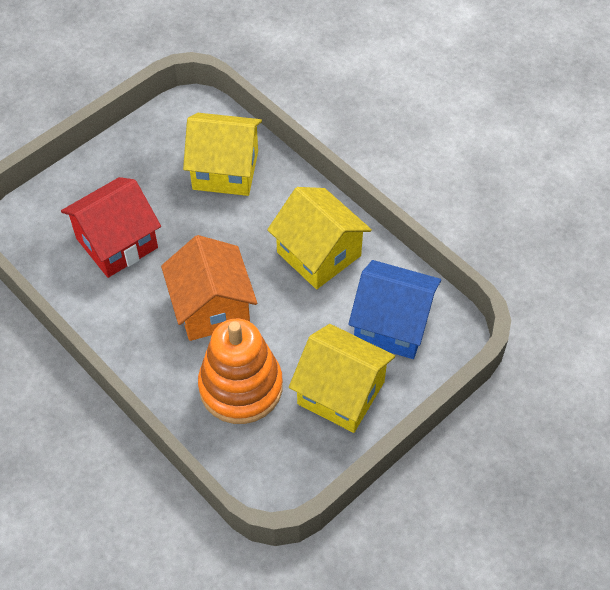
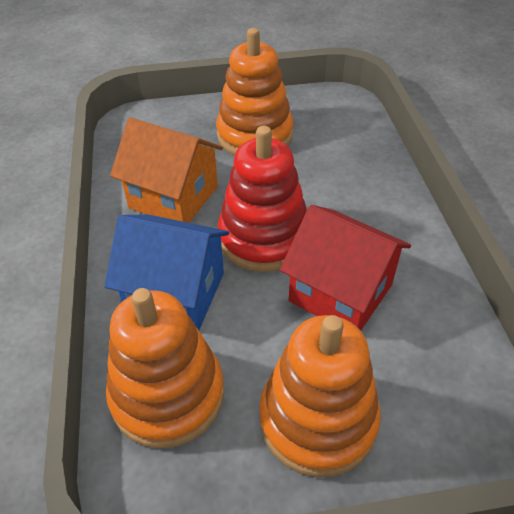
orange stacking toy: [198,319,283,424] = 1 -> [106,288,224,449] [216,28,293,155] [259,315,381,477] = 3
red stacking toy: none = 0 -> [218,126,307,272] = 1
yellow house: [183,113,262,196] [267,187,372,289] [289,324,395,433] = 3 -> none = 0

